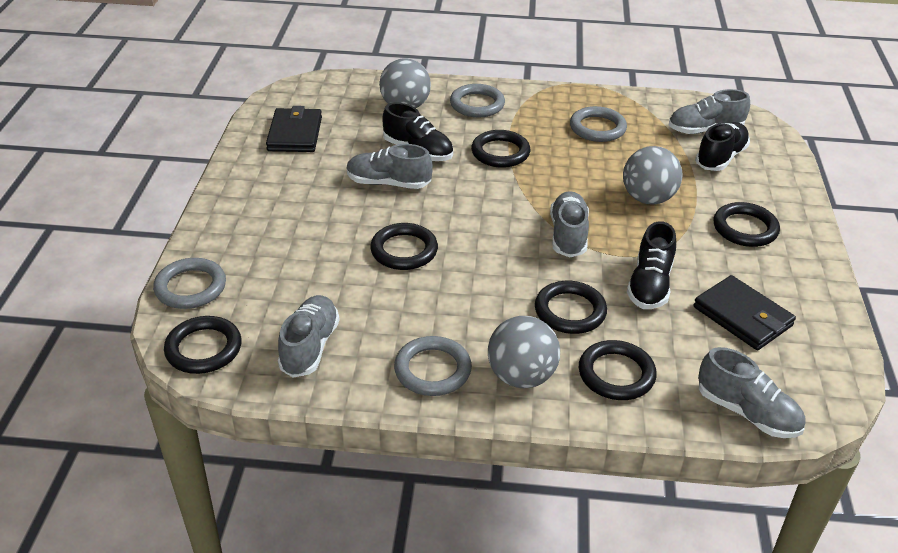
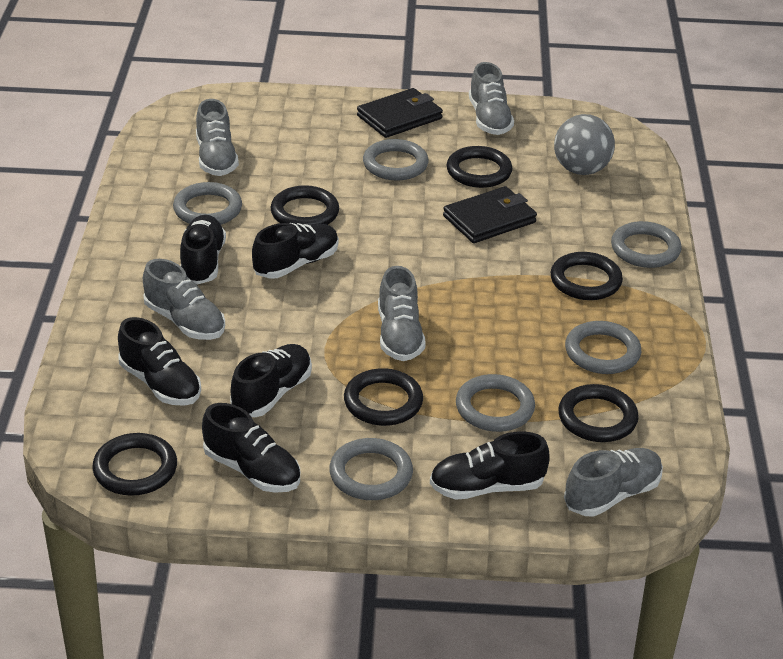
black shoe: [383,102,453,161] [627,221,676,309] [695,122,750,171] = 3 -> [118,317,201,406] [180,215,226,285] [202,403,300,493] [230,344,312,417] [252,223,339,279] [430,431,550,500] = 6
grey ball: [379,58,431,108] [488,316,560,388] [623,146,682,205] = 3 -> [554,114,615,175] = 1
grey ring: [153,258,226,309] [394,336,472,396] [450,84,505,117] [570,106,627,142] = 4 -> [173,182,242,224] [329,438,413,500] [363,139,428,180] [456,374,535,432] [565,321,641,374] [611,221,682,268] = 6

